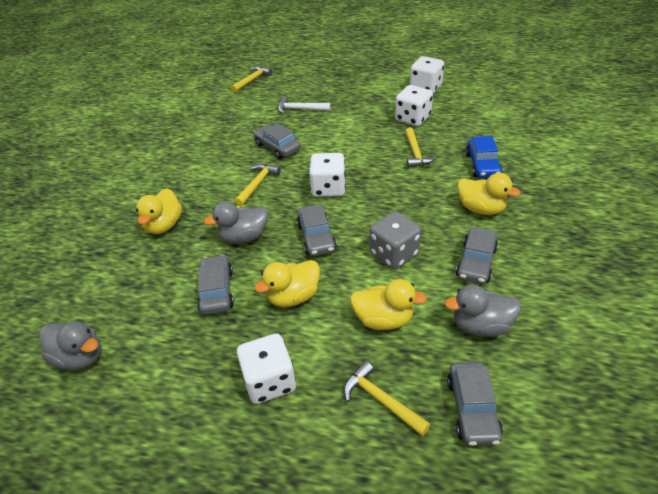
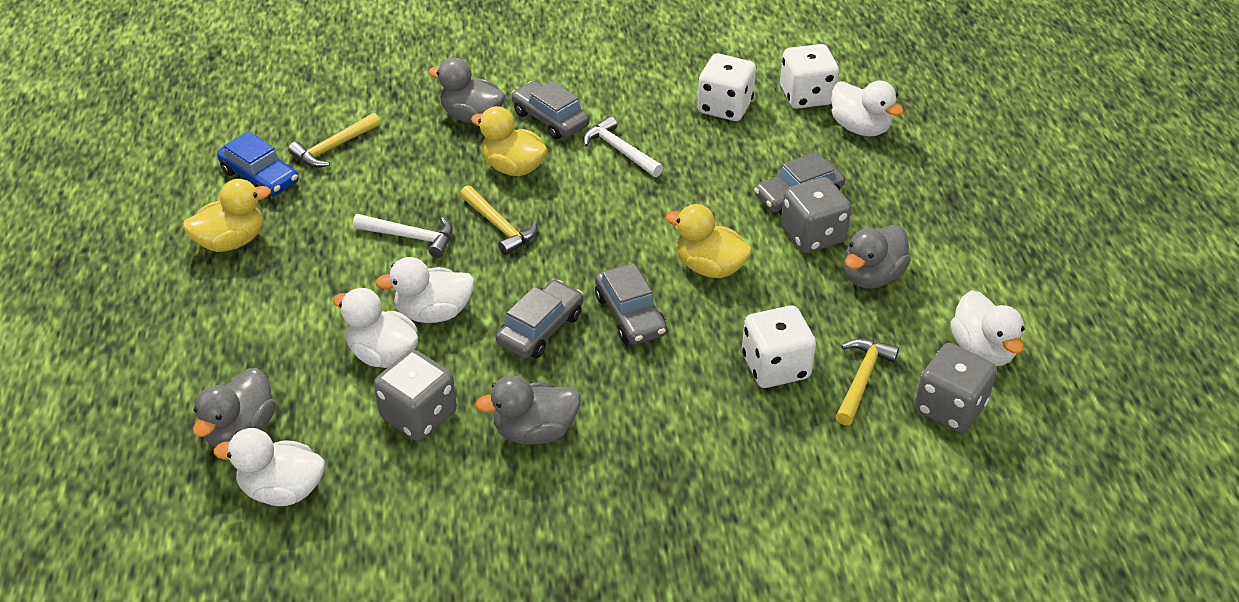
grey car: [197,255,234,315] [253,123,301,159] [297,204,337,257] [447,362,503,446] [456,227,498,284] = 5 -> [496,280,583,358] [511,81,589,139] [595,263,667,345] [754,152,845,214] = 4
grey dice: [370,211,421,269] = 1 -> [374,350,457,441] [781,177,852,253] [914,343,997,433] = 3
grey duck: [39,321,101,370] [204,201,268,244] [444,284,521,337] = 3 -> [193,368,275,447] [428,58,505,123] [475,375,581,445] [844,225,911,289] = 4
white dice: [237,333,296,404] [309,153,346,197] [395,85,433,126] [410,56,444,93] = 4 -> [697,53,756,121] [742,306,816,388] [780,44,839,109] = 3
white duck: none = 0 -> [214,428,325,506] [333,288,419,368] [375,257,475,323] [831,81,903,136] [950,290,1025,366] = 5
white hammer: [278,97,330,114] = 1 -> [353,214,453,258] [583,116,663,177] = 2
yellow duck: [136,188,182,234] [254,260,320,307] [350,279,427,330] [457,173,521,215] = 4 -> [183,179,271,252] [471,106,547,176] [666,204,752,278] = 3
yellow hammer: [231,66,273,92] [234,164,281,206] [344,361,431,436] [405,127,436,168] = 4 -> [288,113,381,167] [460,185,538,255] [836,338,899,425] = 3

